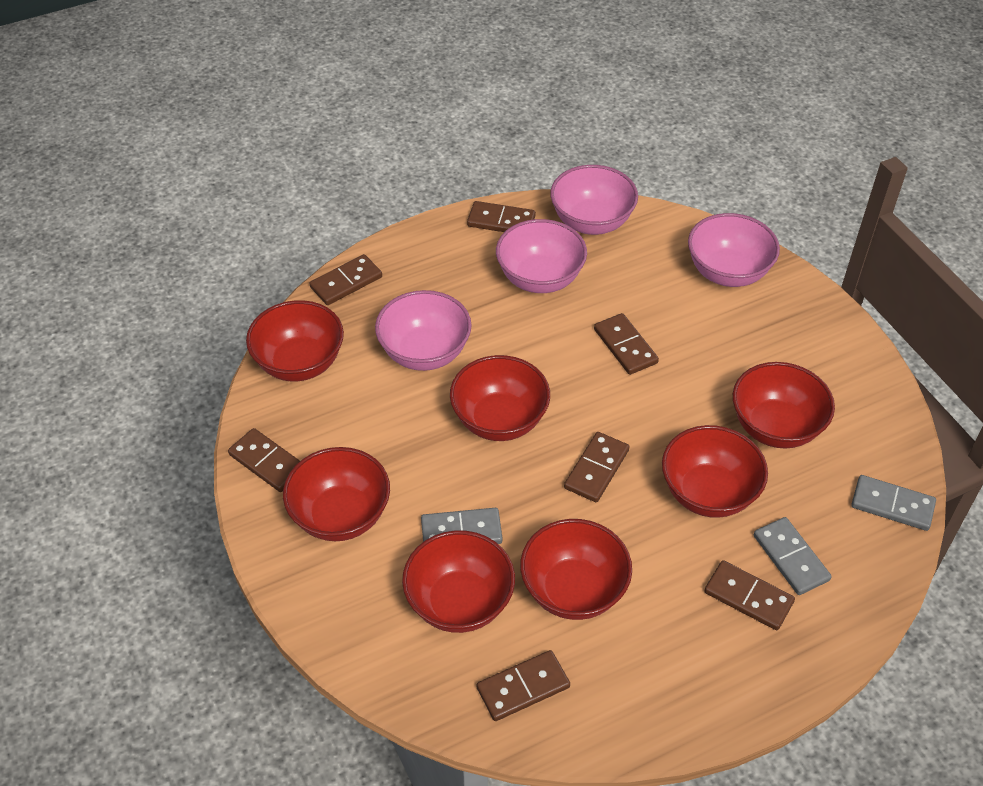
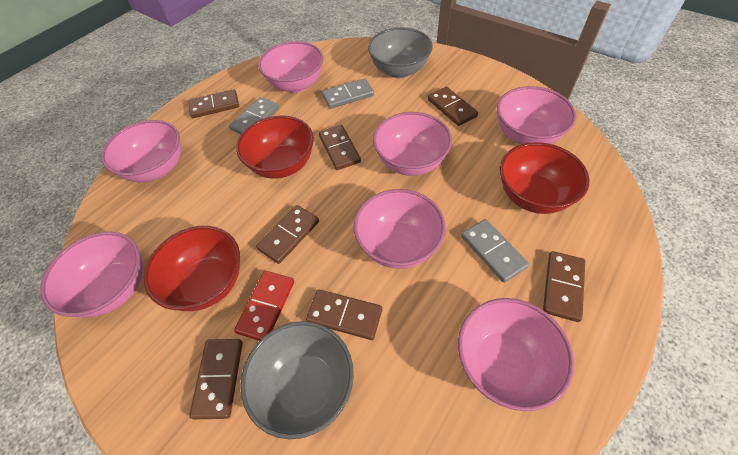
grey bowl: none = 0 -> [240,321,354,439] [368,27,433,78] = 2
pink bowl: [375,290,472,371] [496,219,587,293] [550,165,638,235] [688,213,780,287] = 4 -> [40,232,143,317] [101,120,181,182] [258,41,323,93] [353,189,446,269] [373,112,452,176] [458,298,574,411] [497,86,576,144] = 7
red bowl: [246,300,344,381] [283,447,390,541] [402,530,515,633] [450,355,550,441] [520,519,632,620] [662,425,768,518] [733,362,835,449] = 7 -> [144,226,240,311] [236,115,314,179] [500,142,590,214] = 3
red domino: none = 0 -> [234,271,294,341] = 1

